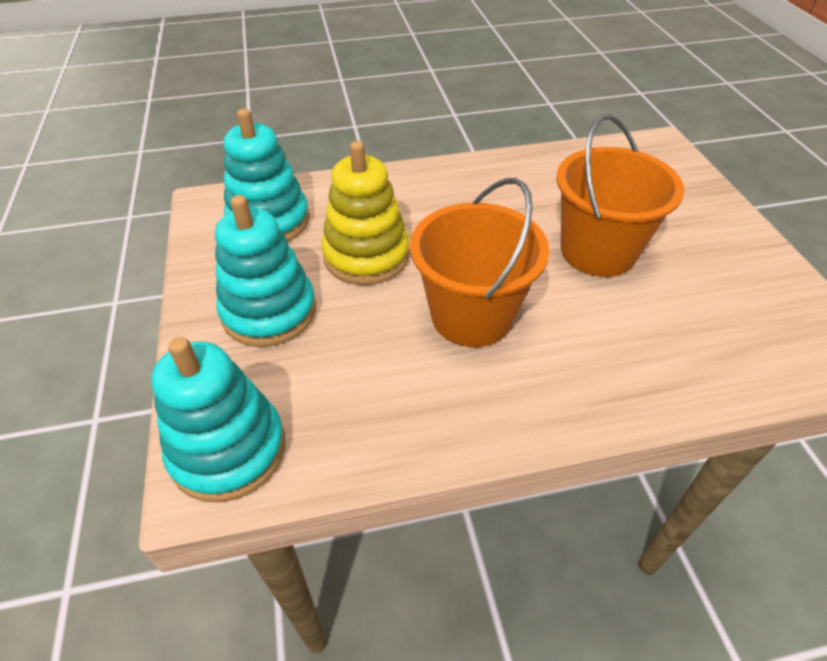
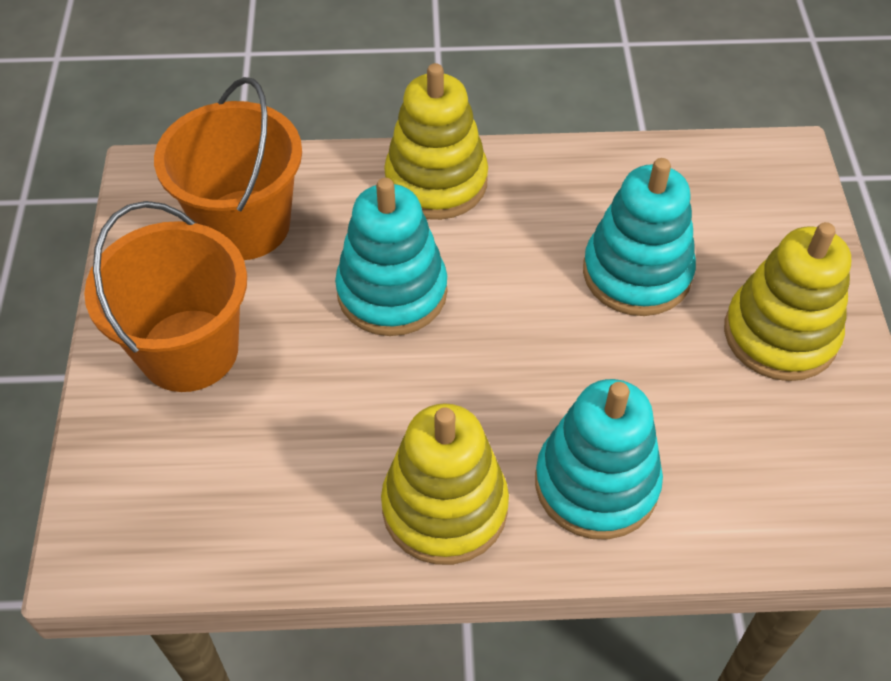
yellow stacking toy: [321,141,410,285] = 1 -> [381,403,509,565] [384,63,488,220] [724,222,851,381] = 3

